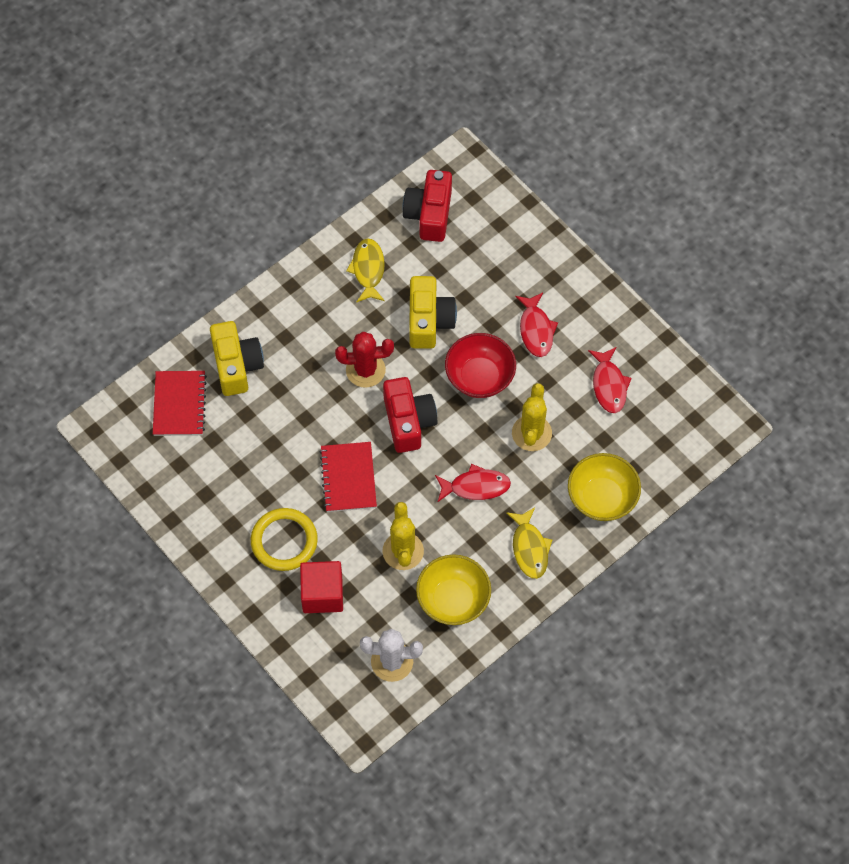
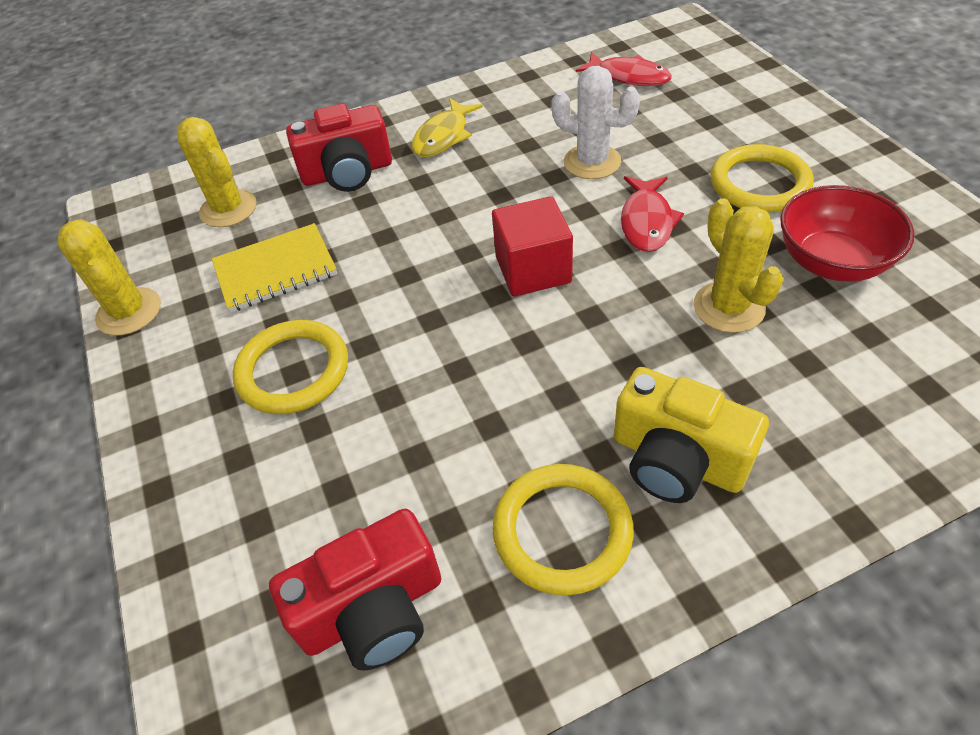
red cactus: [335,331,394,388] = 1 -> none = 0
red fish: [435,464,511,502] [515,292,558,357] [588,347,632,413] = 3 -> [576,52,672,86] [621,176,684,252] = 2
red notebook: [153,371,207,436] [320,442,377,512] = 2 -> none = 0
yellow bowl: [416,554,491,625] [568,453,641,521] = 2 -> none = 0
yellow cactus: [382,502,424,570] [512,383,552,451] = 2 -> [58,219,161,336] [177,117,257,227] [693,198,784,333] = 3
yellow camera: [210,321,264,396] [409,276,457,349] = 2 -> [614,367,769,503] = 1
yellow fish: [346,238,385,303] [506,507,552,579] = 2 -> [412,98,483,157] = 1
yellow notebook: none = 0 -> [212,223,337,312] = 1
yellow ring: [251,508,318,571] = 1 -> [233,320,348,414] [492,464,634,596] [711,144,814,213] = 3

